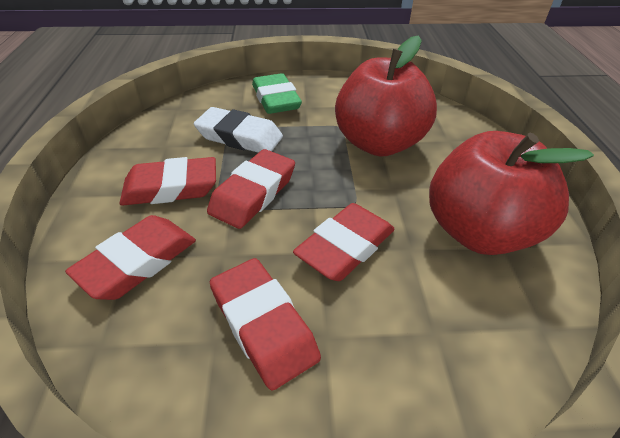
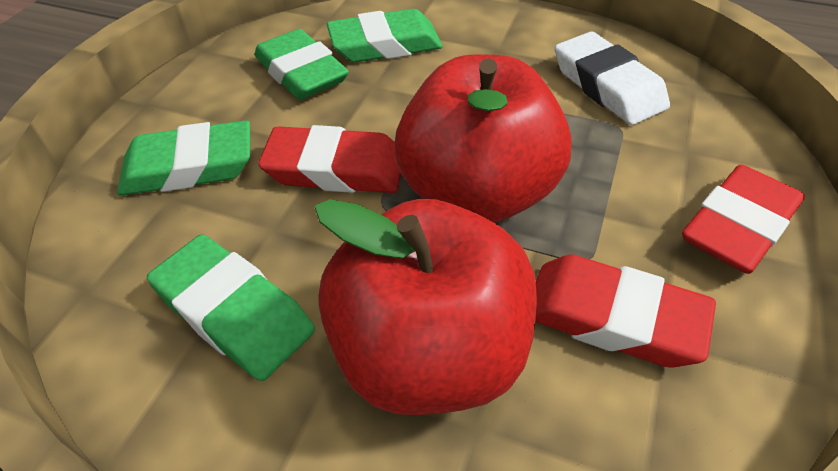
green eraser: [252,73,302,114] = 1 -> [117,120,250,195] [147,234,315,381] [255,29,349,100] [327,9,443,62] = 4
red eraser: [65,215,196,300] [120,157,216,206] [207,149,295,229] [210,258,321,391] [293,203,395,281] = 5 -> [258,125,401,193] [535,254,716,368] [682,165,805,274] = 3

